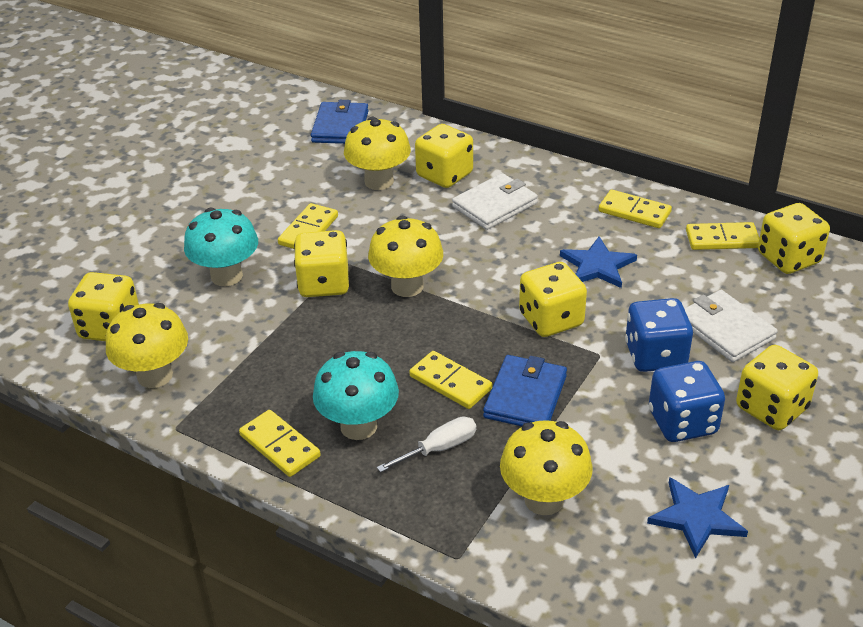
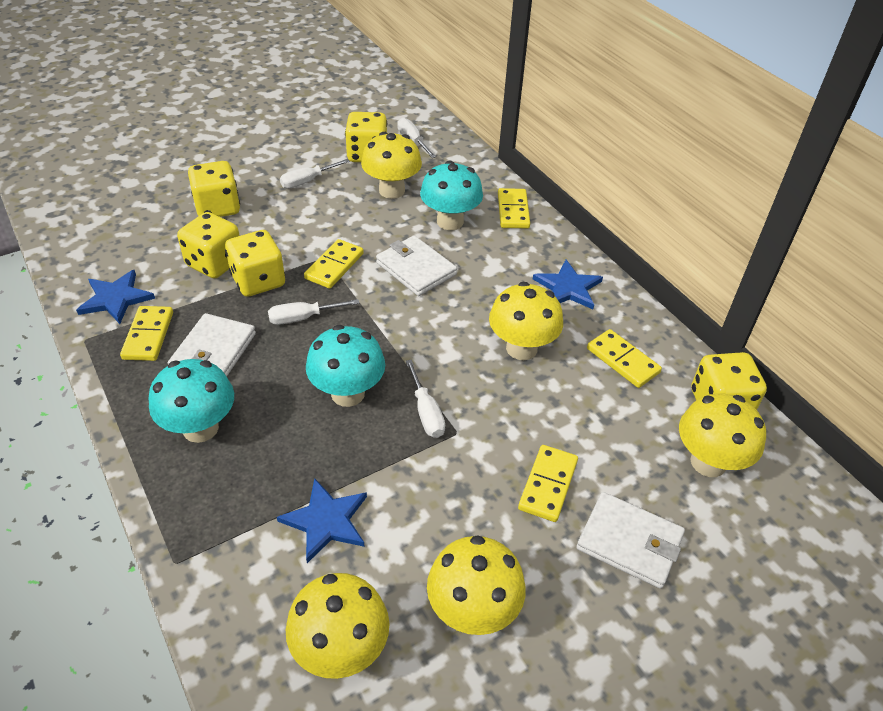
blue dice: [625,298,693,372] [649,361,725,442] = 2 -> none = 0
blue star: [560,236,637,288] [647,477,748,559] = 2 -> [76,270,155,324] [277,478,367,563] [533,260,603,309] = 3
blue wallet: [311,100,369,144] [483,355,567,426] = 2 -> none = 0
turquoise mushroom: [184,208,258,286] [313,351,399,440] = 2 -> [149,359,234,443] [306,325,385,407] [420,161,483,230] = 3
white screwdriver: [377,416,476,473] = 1 -> [268,299,359,325] [280,159,350,189] [397,118,436,158] [406,359,445,438] = 4
white wallet: [452,173,538,230] [684,290,778,362] = 2 -> [168,313,256,376] [376,235,457,296] [576,492,685,589] = 3
yellow dice: [68,272,139,341] [294,230,350,297] [415,124,473,188] [519,262,587,337] [736,345,818,430] [758,203,830,274] = 6 -> [177,212,240,278] [188,161,240,217] [225,230,285,297] [345,112,387,162] [691,352,767,410] = 5
yellow mushroom: [106,303,188,388] [344,117,411,190] [368,216,443,297] [500,420,593,515] = 4 -> [286,573,390,679] [361,132,422,199] [427,535,526,635] [489,282,563,360] [679,393,766,477] = 5

